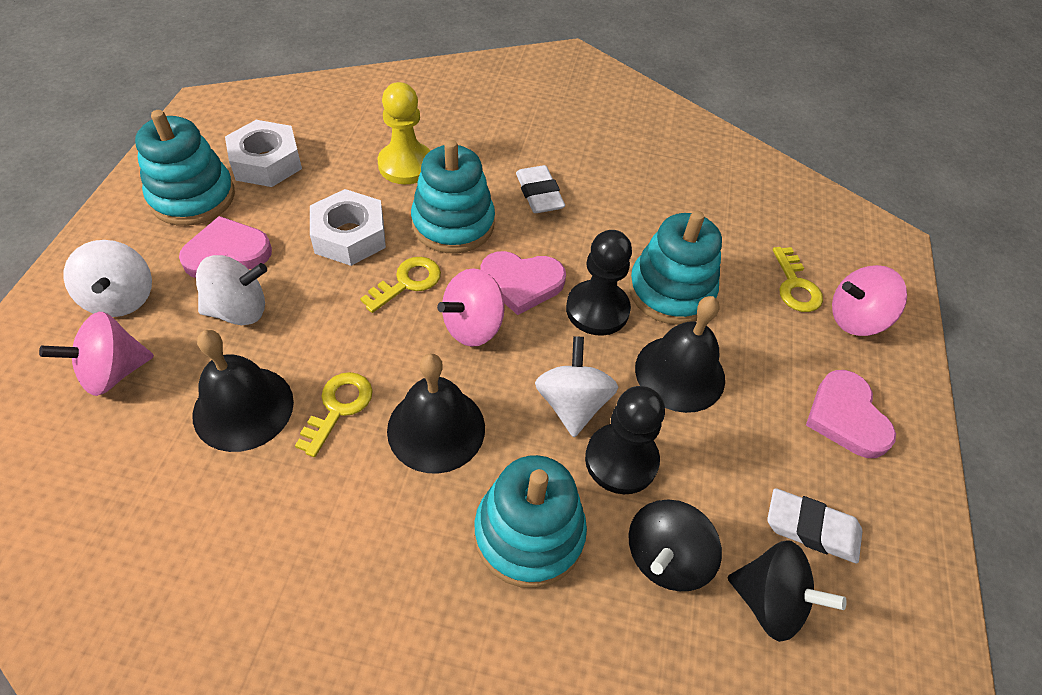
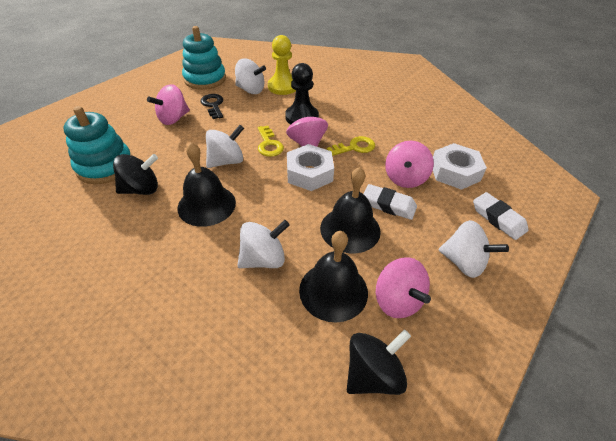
black key: none = 0 -> [200,94,223,119] = 1
black pawn: [566,230,632,336] [585,386,665,494] = 2 -> [285,63,319,125] = 1
pink heart: [179,216,272,278] [481,251,566,315] [806,370,896,458] = 3 -> none = 0
pink spinning top: [39,312,154,396] [437,268,505,347] [832,265,907,336] = 3 -> [147,84,190,125] [286,104,328,147] [376,257,431,318] [385,141,434,188] = 4
turquoise stacking toy: [135,110,235,226] [411,140,495,254] [474,455,587,588] [629,211,722,325] = 4 -> [63,106,131,184] [182,26,226,90] = 2
white spinning top: [63,240,152,317] [196,255,267,325] [535,336,618,437] = 3 -> [206,125,244,168] [235,58,266,94] [237,220,290,268] [439,220,509,278] = 4
yellow key: [295,372,373,457] [360,257,441,313] [773,247,823,312] = 3 -> [258,126,284,157] [327,136,375,156] = 2

